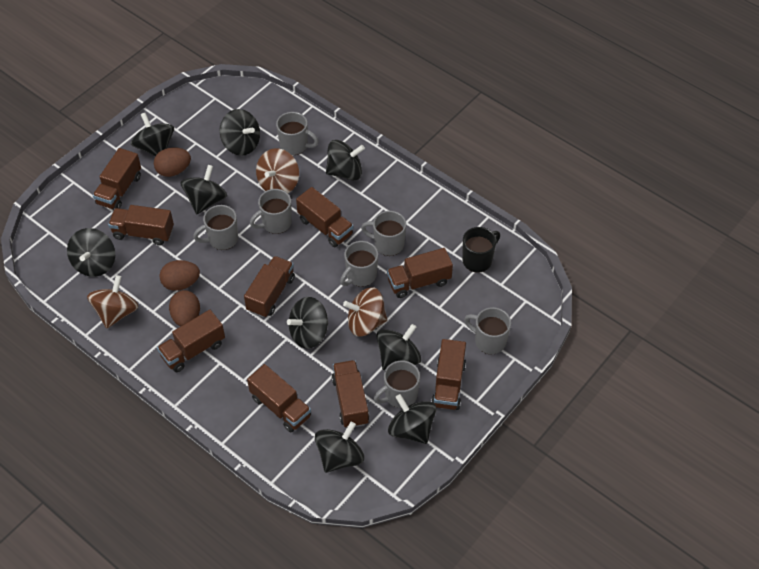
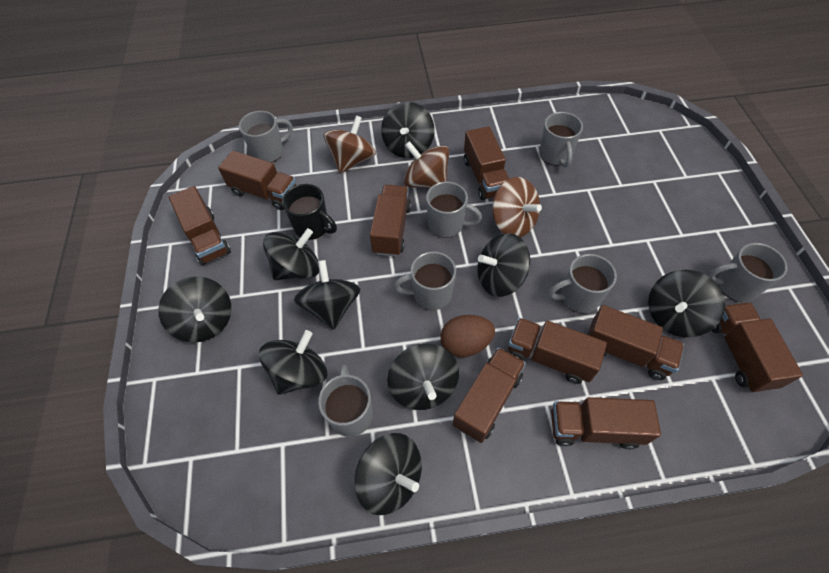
brown egg: [154,147,191,177] [159,260,200,291] [169,290,200,327] = 3 -> [440,315,495,357] = 1

